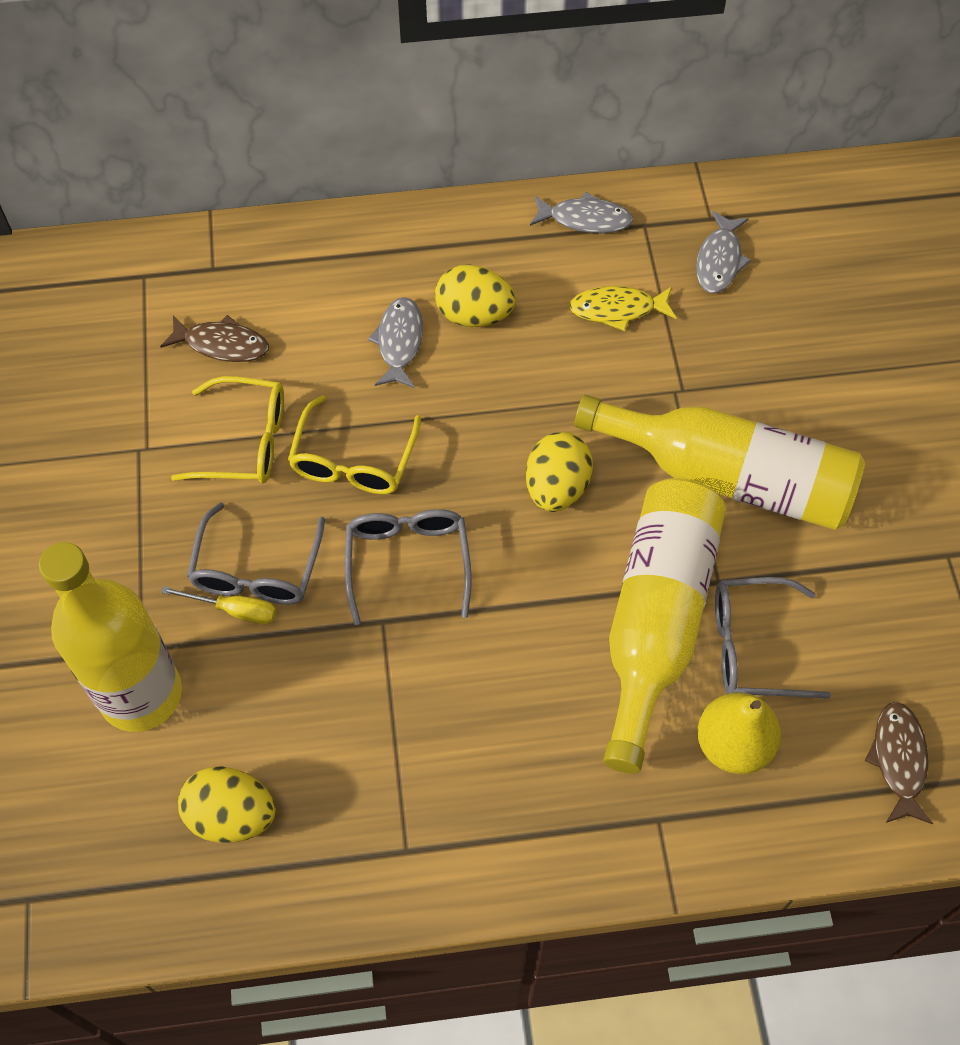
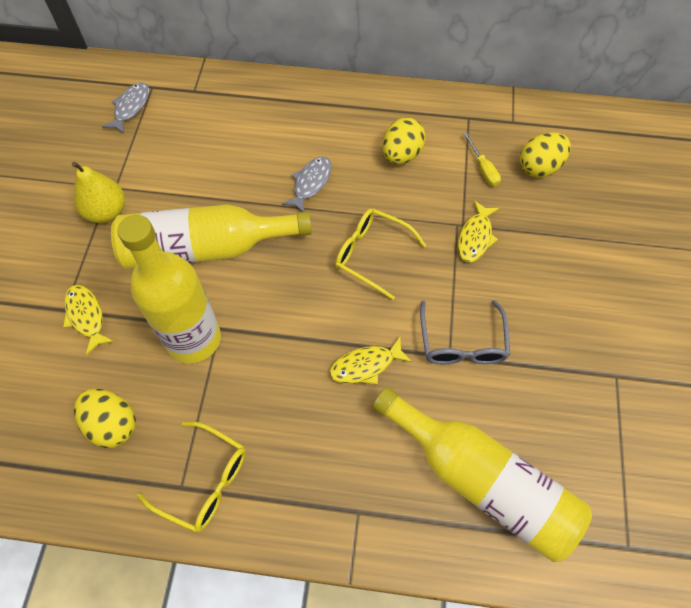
brown fish: [160,315,269,362] [865,702,933,824] = 2 -> none = 0
grey fish: [368,297,423,388] [530,192,633,233] [696,211,751,293] = 3 -> [102,82,149,134] [282,156,332,212] = 2
grey glasses: [187,502,325,605] [345,509,472,625] [715,577,831,699] = 3 -> [420,300,510,365] = 1
yellow fish: [569,286,676,331] = 1 -> [63,285,115,356] [329,337,412,385] [458,200,499,262] = 3

